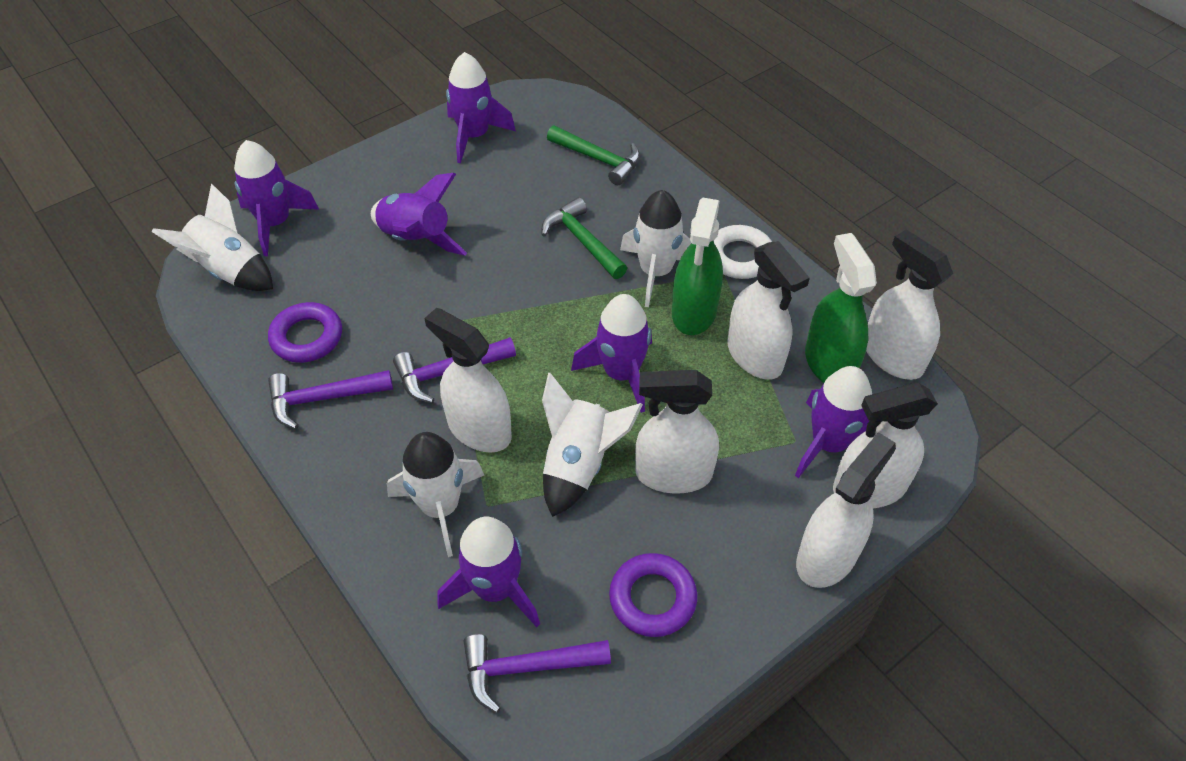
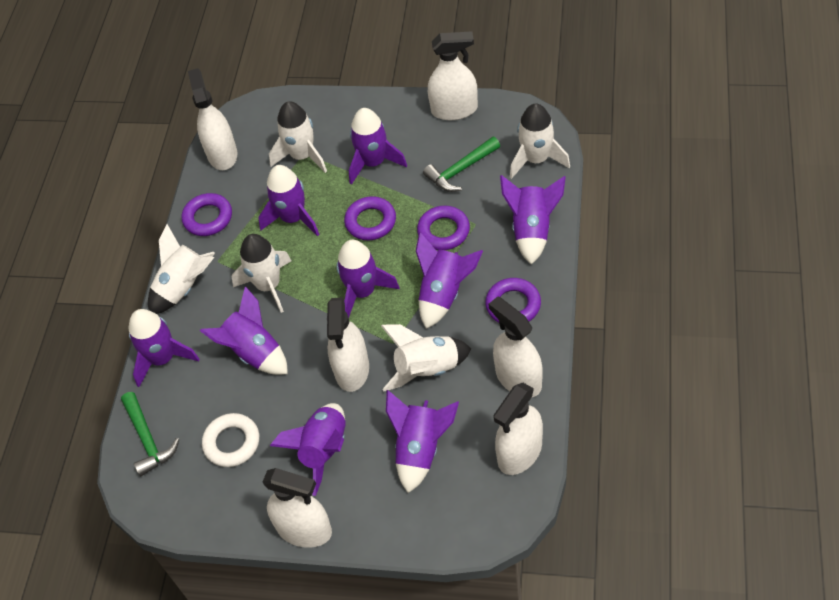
green spray bottle: [672,198,723,335] [805,233,877,383] = 2 -> none = 0
purple hammer: [268,370,393,429] [393,337,516,403] [464,634,611,713] = 3 -> none = 0
purple ring: [268,302,342,363] [609,553,698,637] = 2 -> [182,193,232,236] [344,196,396,240] [417,206,470,250] [485,278,541,323] = 4
purple rocket: [234,140,319,256] [371,173,467,256] [437,517,540,627] [446,52,516,163] [571,294,652,413] [795,366,872,478] = 6 -> [128,309,199,387] [200,286,288,375] [258,165,319,236] [270,403,346,496] [336,240,400,318] [349,108,407,185] [386,390,459,493] [416,232,483,329] [500,175,566,265] = 9
white rocket: [152,183,273,291] [387,432,484,557] [542,373,643,517] [620,190,691,307] = 4 -> [148,224,215,314] [232,234,291,313] [269,101,327,173] [381,324,471,391] [510,103,570,179] = 5

